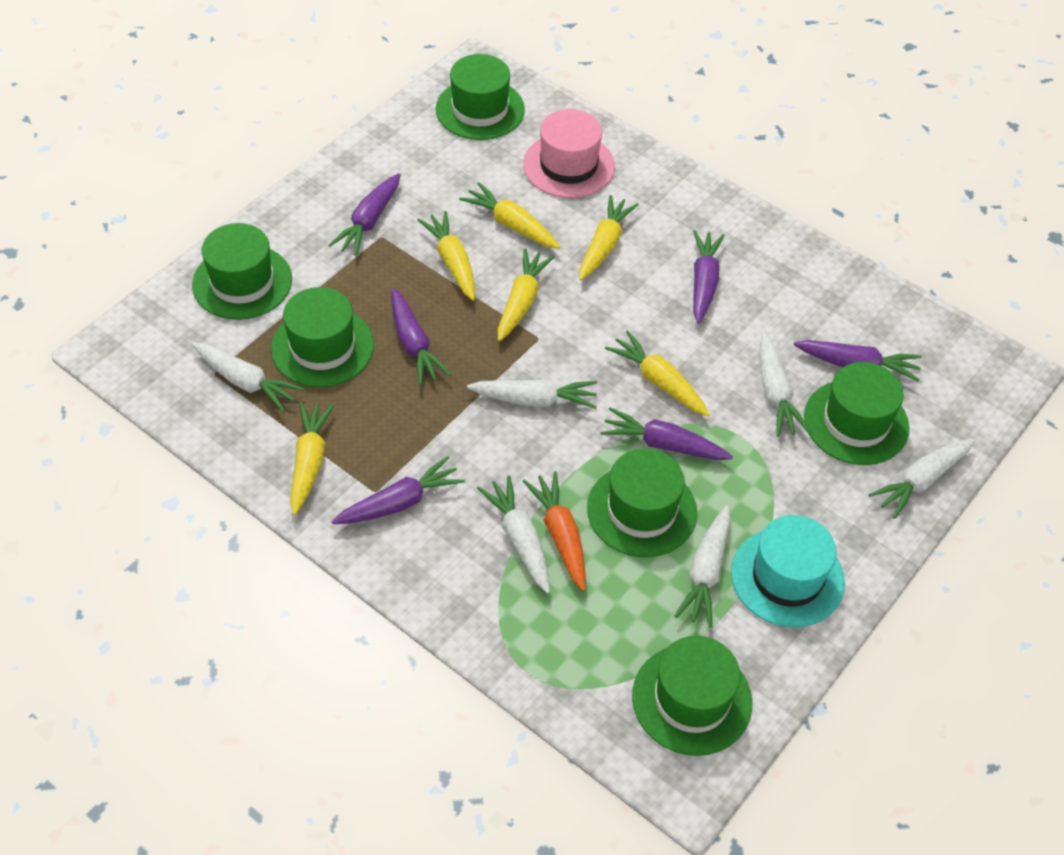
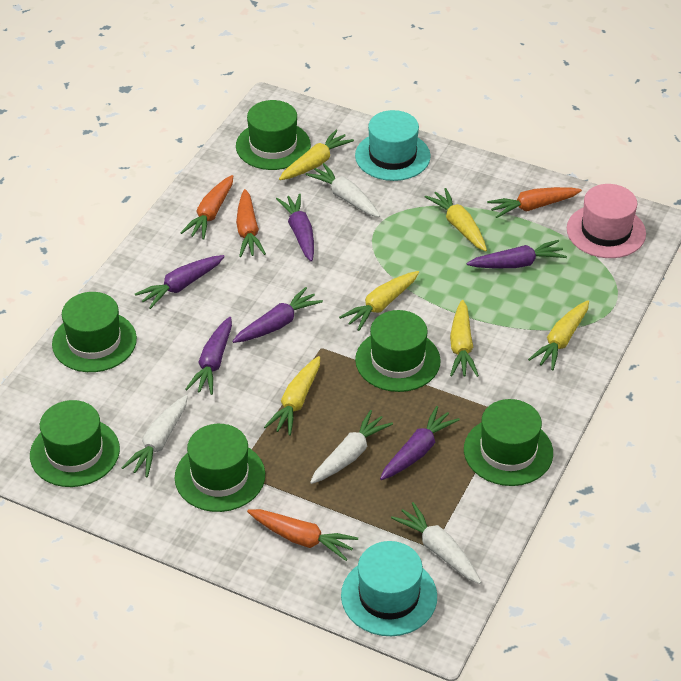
orange carrot: [523,471,586,591] = 1 -> [180,175,233,240] [236,189,266,257] [247,509,358,561] [487,187,582,218] = 4
turquoise hat: [731,515,845,627] = 1 -> [341,541,437,636] [355,110,431,181] = 2
white carrot: [192,342,304,412] [467,379,597,409] [477,476,550,593] [675,506,730,627] [760,332,810,437] [869,439,975,519] = 6 -> [121,395,188,477] [306,163,380,217] [310,410,393,484] [391,502,481,584] = 4

